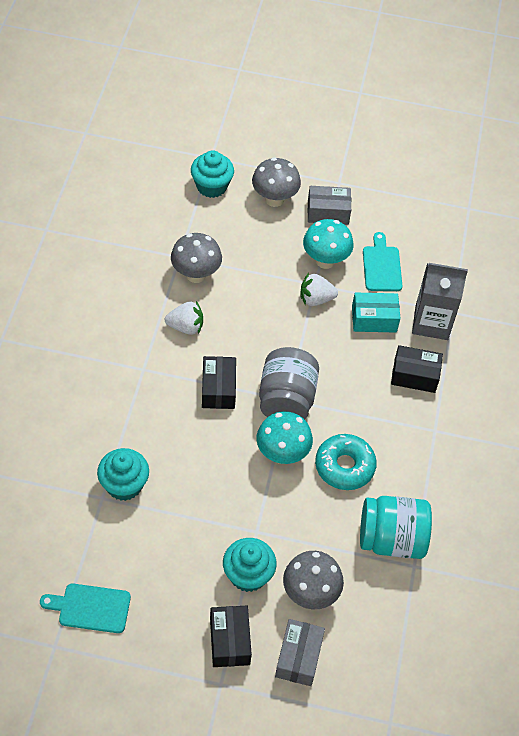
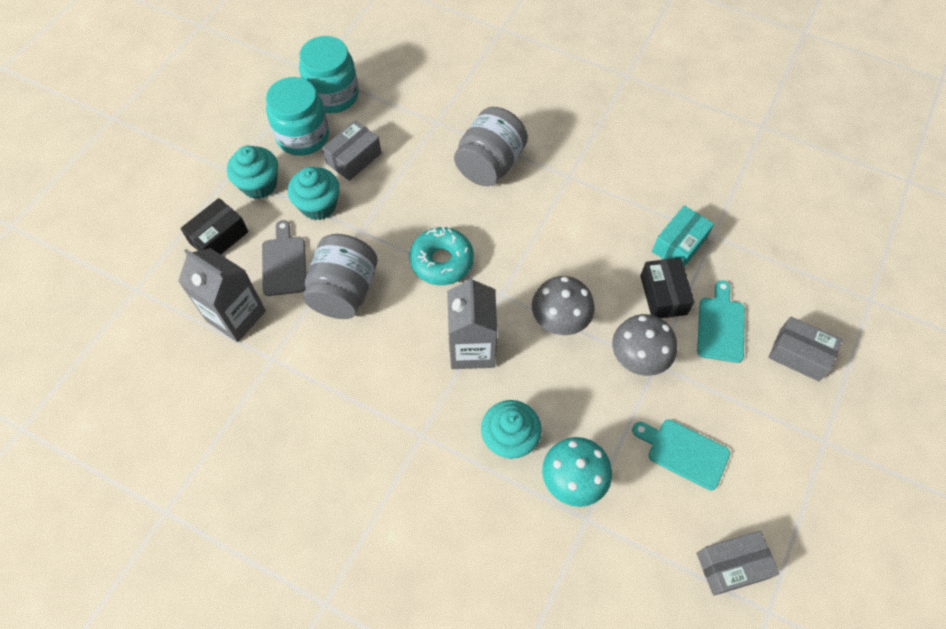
black box: [202,356,236,409] [210,606,252,667] [391,345,443,393] = 3 -> [180,198,248,254] [640,258,694,318] = 2
grey box: [275,619,325,686] [308,186,351,225] = 2 -> [322,120,381,181] [696,531,779,596] [768,317,842,381] = 3
grey carton: [412,263,468,340] = 1 -> [178,248,266,342] [447,275,498,369] = 2
grey cutting board: none = 0 -> [262,220,306,296] = 1
grey jar: [259,347,319,420] = 1 -> [303,234,377,319] [454,107,528,186] = 2
grey mushroom: [171,233,222,283] [252,157,301,207] [283,551,344,609] = 3 -> [532,276,595,335] [612,314,677,376] = 2
turquoise jar: [360,496,432,559] = 1 -> [266,77,329,156] [299,36,358,114] = 2
turquoise mushroom: [256,411,313,464] [303,219,353,269] = 2 -> [542,437,612,507] = 1
white strawberry: [165,301,203,335] [300,273,338,306] = 2 -> none = 0

